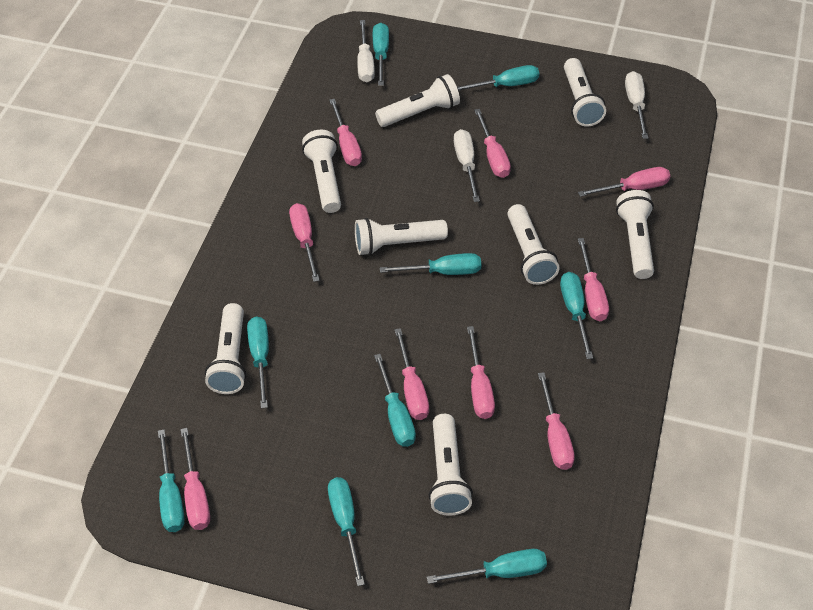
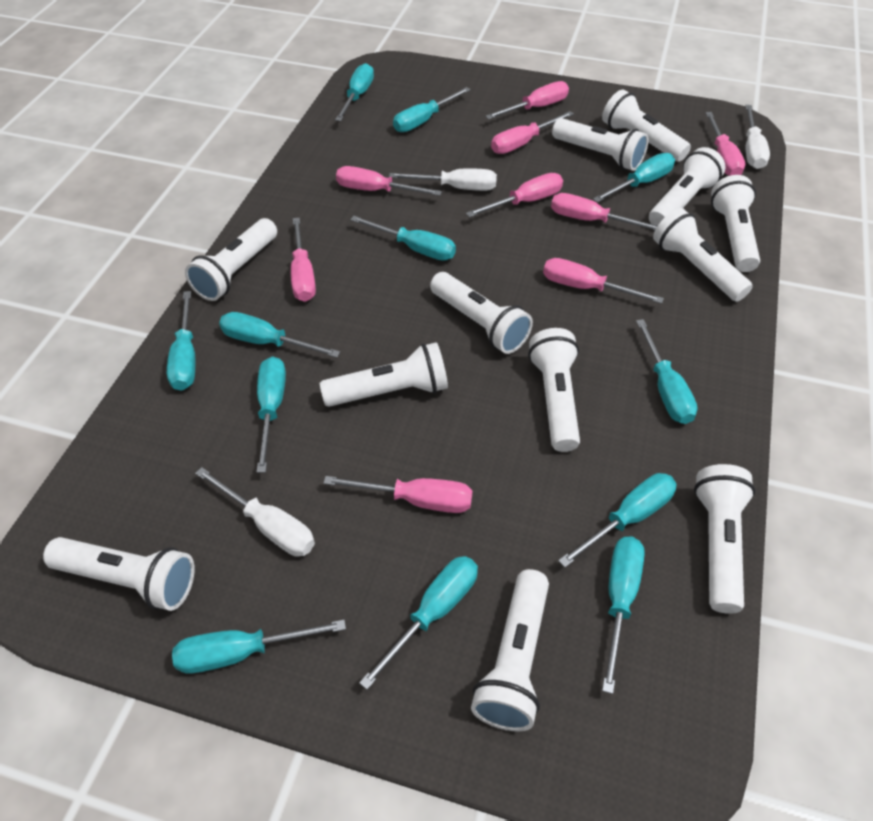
turquoise screwdriver: [158,429,185,532] [247,316,269,408] [328,477,365,586] [373,23,389,86] [374,354,416,447] [380,253,481,275] [427,549,547,584] [457,65,539,91] [560,272,593,359] = 9 -> [167,291,196,391] [172,620,346,674] [219,312,340,358] [257,356,286,473] [335,63,374,121] [350,216,456,261] [359,556,478,690] [393,87,470,132] [558,473,677,567] [593,153,675,202] [602,537,645,694] [636,319,698,424] = 12
white flashlight: [205,303,246,394] [302,129,341,213] [355,218,448,256] [375,74,460,127] [428,414,473,516] [507,204,559,285] [564,58,606,126] [616,190,654,279] = 8 -> [43,537,195,611] [185,218,277,301] [320,342,448,407] [430,272,533,354] [471,569,549,732] [528,328,580,452] [552,118,648,171] [602,90,691,162] [649,147,726,226] [653,208,753,302] [694,464,755,614] [711,175,760,272] = 12

